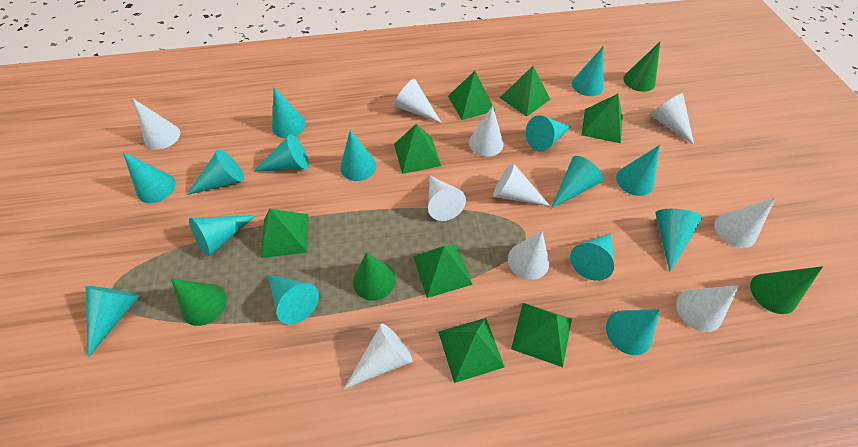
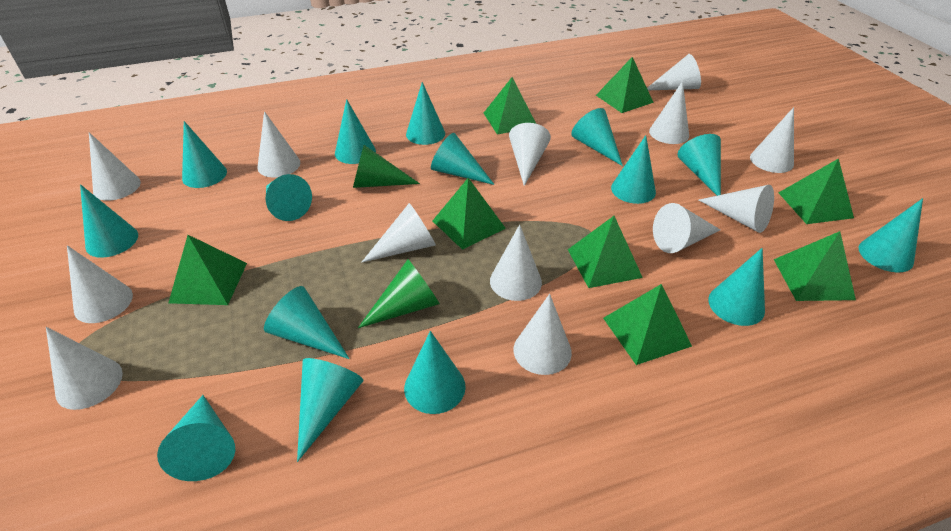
green cone: [171,279,227,326] [353,252,395,301] [623,42,660,92] [750,266,823,314] = 4 -> [353,145,420,188] [358,260,440,328] = 2
white cone: [133,99,180,150] [344,324,412,389] [394,79,442,123] [428,176,466,221] [469,106,503,157] [493,163,550,206] [508,231,549,280] [649,93,694,145] [676,285,739,332] [714,198,775,248] = 10 -> [46,327,123,410] [67,245,133,323] [89,132,141,201] [258,111,300,178] [362,203,436,262] [490,224,542,301] [509,123,551,186] [513,294,572,375] [647,54,701,90] [649,81,689,144] [653,203,720,253] [699,185,774,233] [750,107,794,173] = 13

